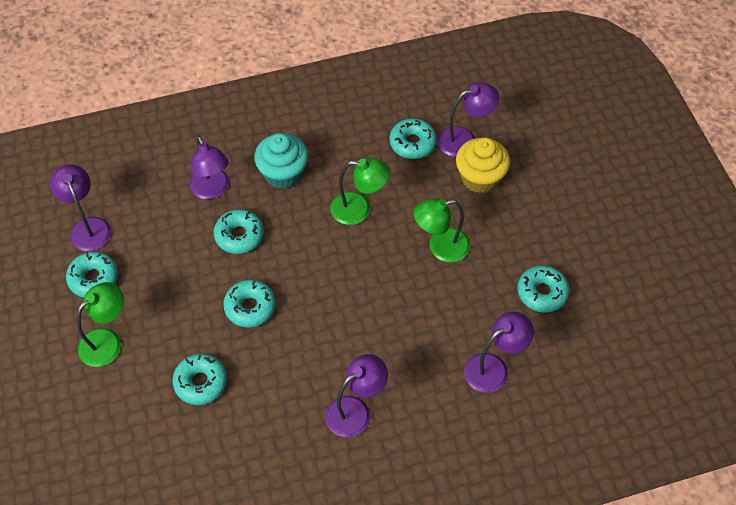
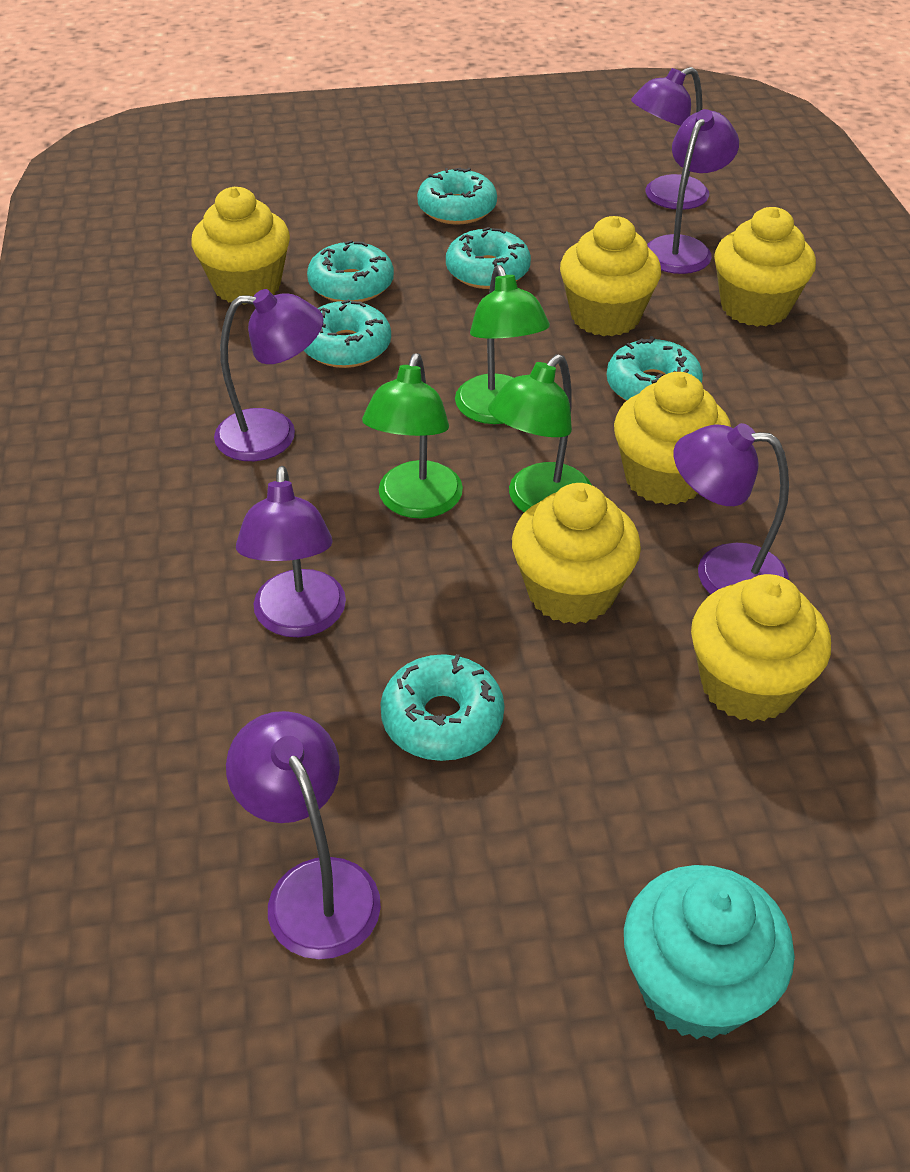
purple lamp: [50,164,111,251] [190,136,229,199] [325,354,388,437] [437,82,499,157] [464,312,534,393] = 5 -> [214,289,323,461] [226,711,381,959] [236,466,346,637] [631,67,709,210] [647,109,739,274] [674,423,789,594] = 6
yellow cupcake: [456,137,510,193] = 1 -> [191,187,290,305] [512,483,641,624] [560,216,661,336] [614,372,731,505] [691,574,831,722] [714,207,816,327] = 6

